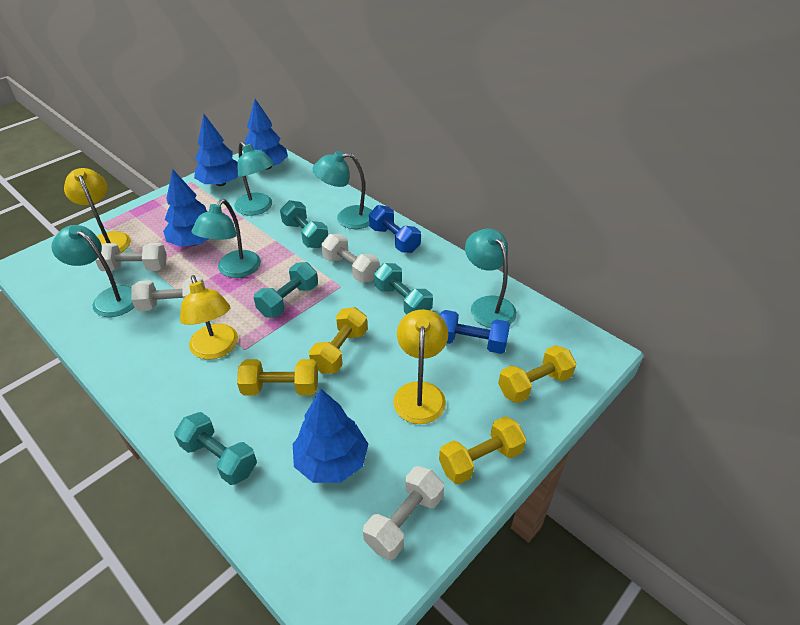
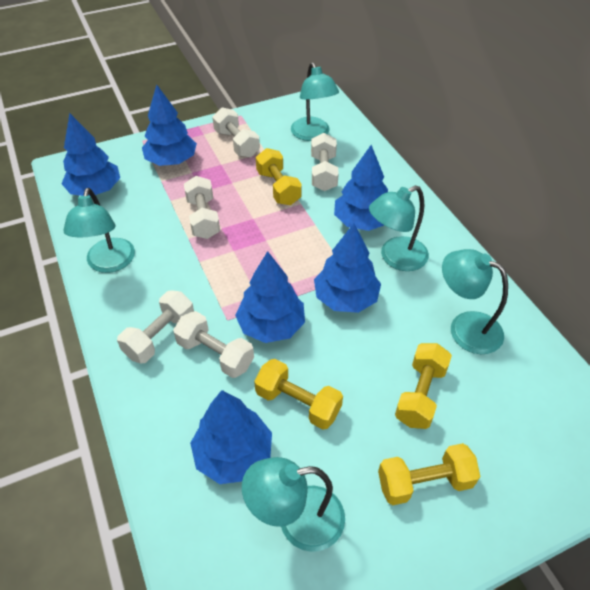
blue dumbbell: [369,205,421,253] [440,310,510,354] = 2 -> none = 0
blue tree: [163,169,208,247] [194,114,238,186] [245,99,288,170] [293,389,368,483] = 4 -> [62,113,120,196] [142,85,197,166] [190,390,272,484] [235,251,305,343] [314,223,381,313] [334,145,388,231] = 6
turquoise dumbbell: [174,412,257,485] [254,262,318,317] [280,200,328,248] [374,263,433,314] = 4 -> none = 0
white dumbbell: [95,243,167,271] [131,277,205,311] [321,234,379,282] [363,466,444,560] = 4 -> [117,290,194,363] [173,311,254,378] [184,176,220,239] [212,107,260,158] [311,133,339,191] = 5
yellow lamp: [64,168,131,253] [180,275,238,360] [393,309,448,424] = 3 -> none = 0

